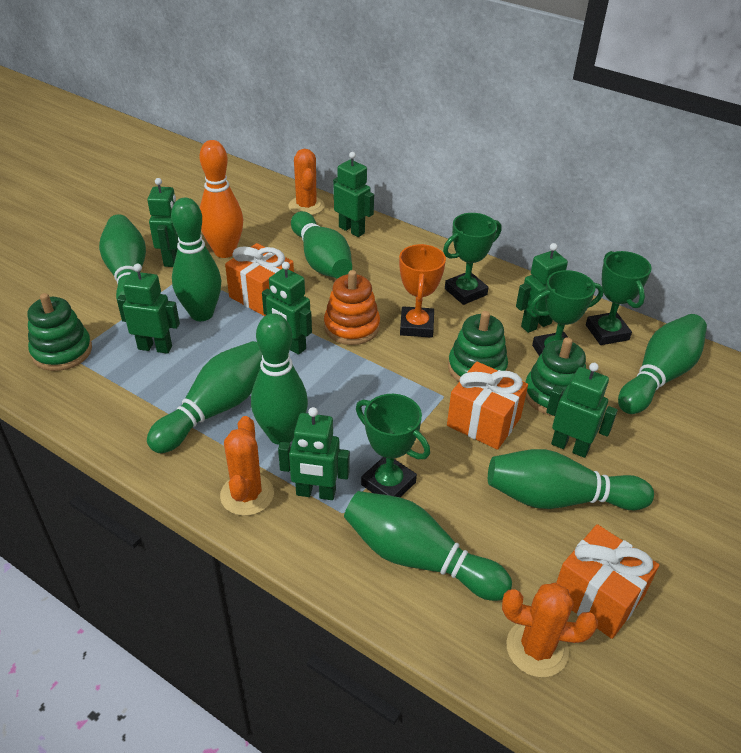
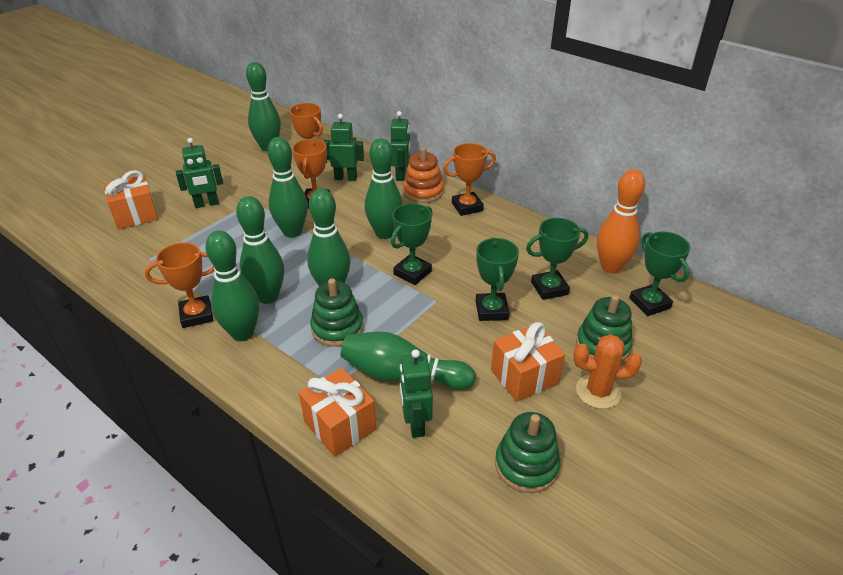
green bowling pin: [99,215,146,299] [147,341,262,453] [171,198,221,321] [251,313,308,445] [291,211,352,279] [344,491,512,601] [488,449,654,510] [618,314,707,414] = 8 -> [205,230,259,341] [236,196,284,304] [246,62,281,151] [267,137,308,238] [307,189,350,286] [341,332,476,390] [365,138,403,239] = 7
green robot: [117,264,180,354] [147,178,179,267] [262,262,312,355] [278,407,350,500] [333,152,374,237] [516,243,568,333] [546,363,618,458] = 7 -> [176,138,223,208] [324,114,364,181] [390,111,410,181] [400,349,433,438] = 4
orange cactus: [220,416,274,516] [288,149,325,215] [502,583,598,677] = 3 -> [574,334,642,409] = 1
orange trophy: [399,244,446,338] = 1 -> [145,243,214,328] [289,103,327,163] [292,139,330,209] [443,143,496,216] = 4

